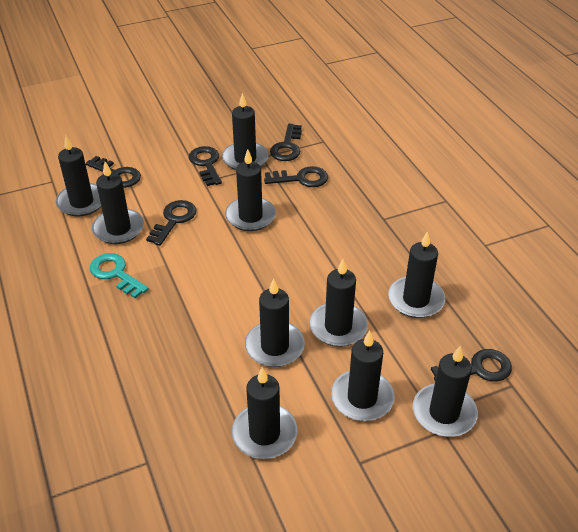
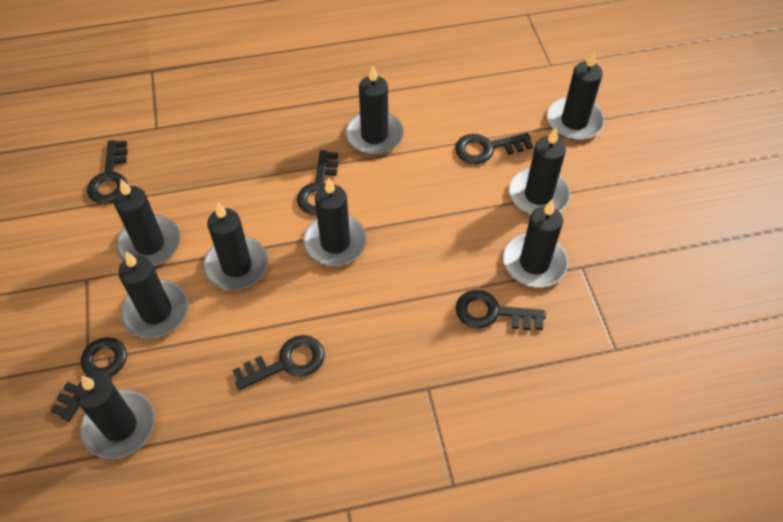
black candle: [56,135,101,216] [92,162,144,244] [222,93,269,170] [225,149,276,231] [232,367,298,459] [245,278,305,367] [309,259,368,347] [331,331,394,421] [388,231,445,318] [413,346,478,437] = 10 -> [75,374,155,459] [113,179,180,266] [118,251,189,338] [203,203,268,290] [303,178,367,266] [346,65,404,155] [503,200,568,287] [509,127,570,215] [547,51,605,140] = 9
turquoise key: [90,253,149,298] = 1 -> none = 0

